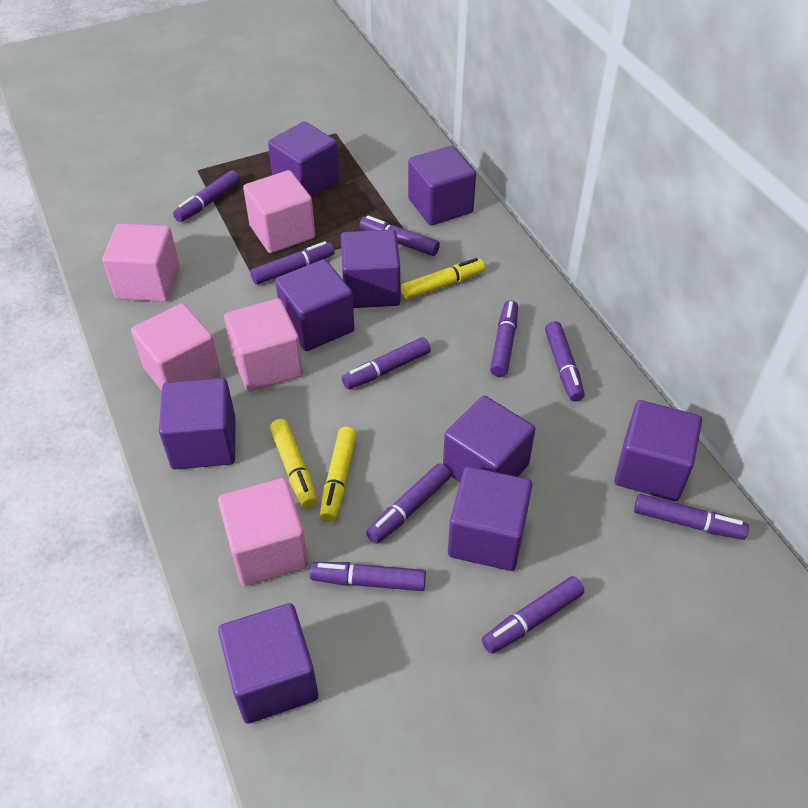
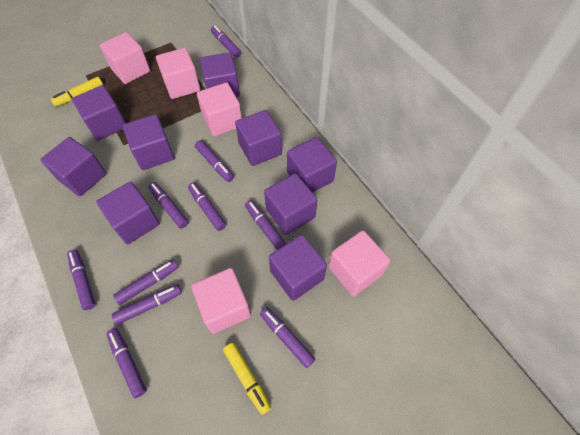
yellow marker: [270,419,317,508] [320,427,357,522] [401,258,485,299] = 3 -> [51,77,103,107] [223,343,271,415] = 2

